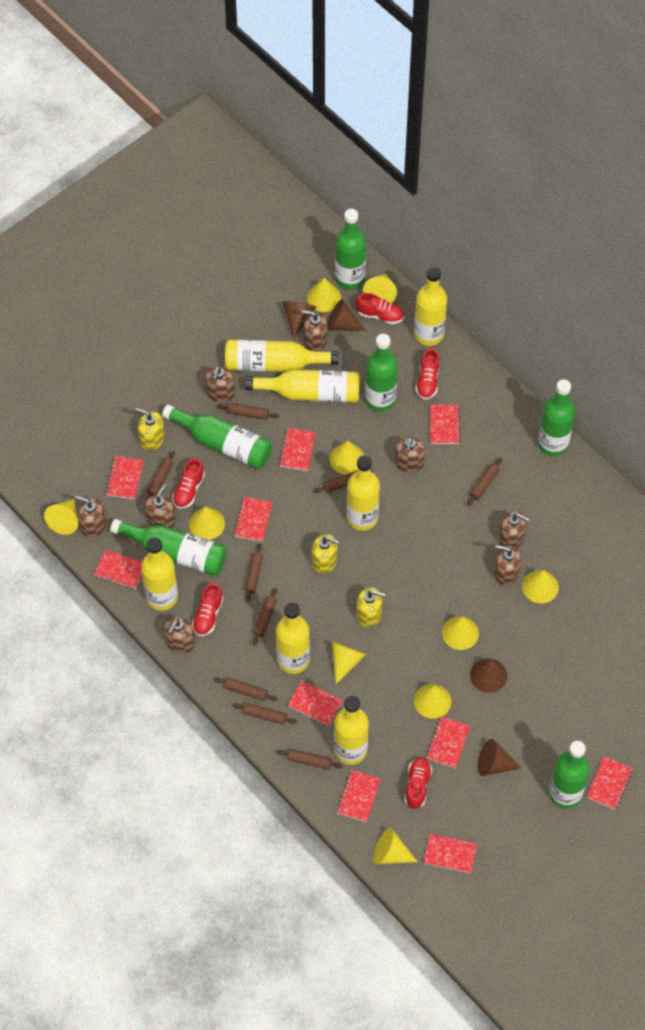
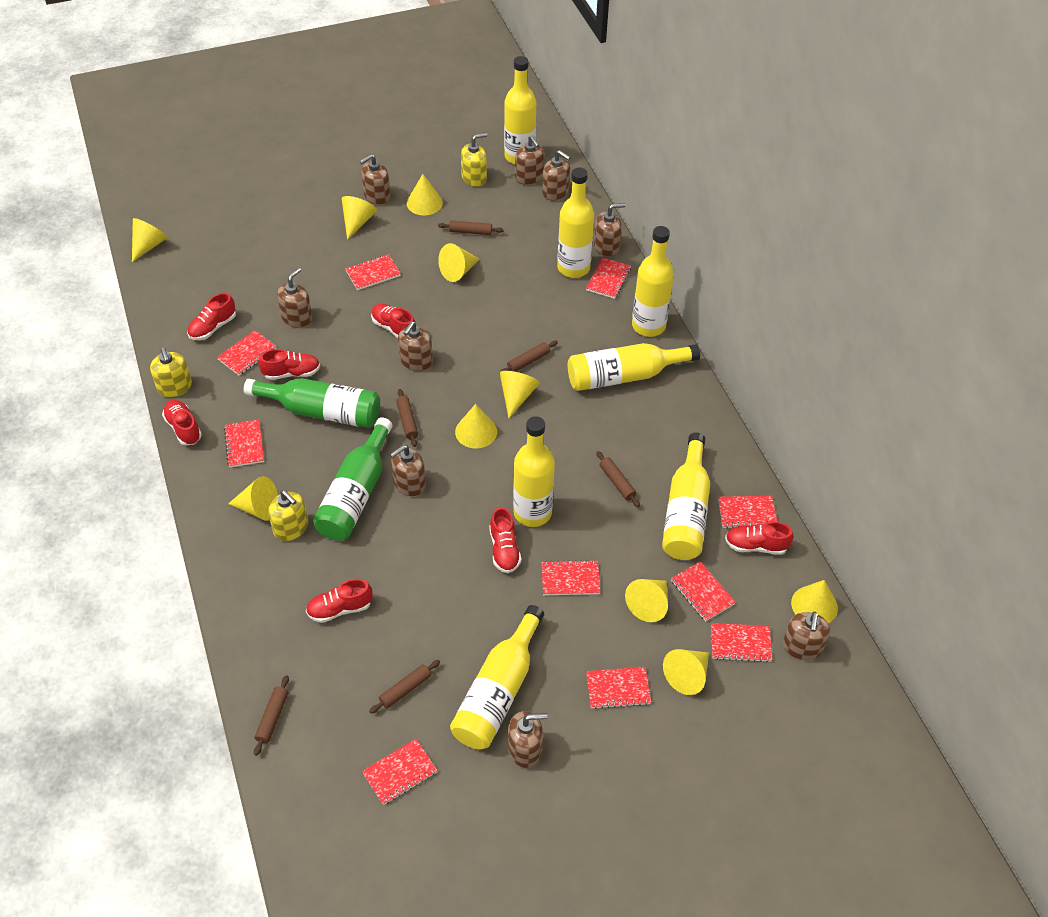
brown cone: [283,301,316,339] [327,299,366,331] [470,658,507,693] [478,739,521,776] = 4 -> none = 0
brown rolling pin: [145,451,175,501] [214,678,278,701] [217,403,279,420] [233,703,297,725] [245,544,263,602] [253,588,277,646] [276,749,343,770] [314,469,374,493] [467,458,502,506] = 9 -> [254,675,289,756] [369,660,440,714] [396,389,418,447] [438,220,504,235] [499,341,558,374] [596,451,640,507] = 6
brown soap dispenser: [75,496,106,538] [145,484,176,528] [163,617,195,653] [205,366,235,402] [301,310,328,351] [394,437,425,472] [494,545,521,586] [499,511,530,548] = 8 -> [277,268,312,327] [360,154,390,205] [390,445,426,496] [398,321,433,371] [508,711,547,768] [515,136,545,185] [542,150,571,201] [594,203,625,257] [783,612,830,660] = 9
green bottle: [110,519,227,576] [162,405,272,469] [335,209,366,289] [365,334,398,412] [538,379,575,456] [549,741,590,809] = 6 -> [244,378,380,428] [313,417,392,540] = 2
red shoe: [172,458,205,509] [192,583,223,636] [356,293,404,325] [405,757,432,809] [416,349,440,400] = 5 -> [162,400,202,445] [187,293,236,340] [259,349,320,380] [306,579,372,623] [371,304,415,338] [489,507,521,573] [725,522,793,555] = 7

